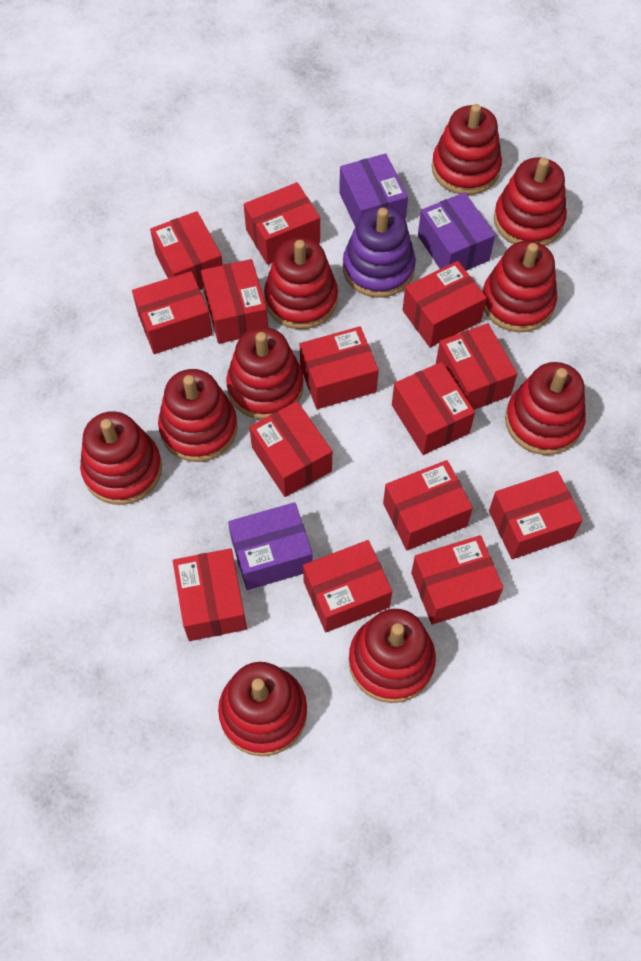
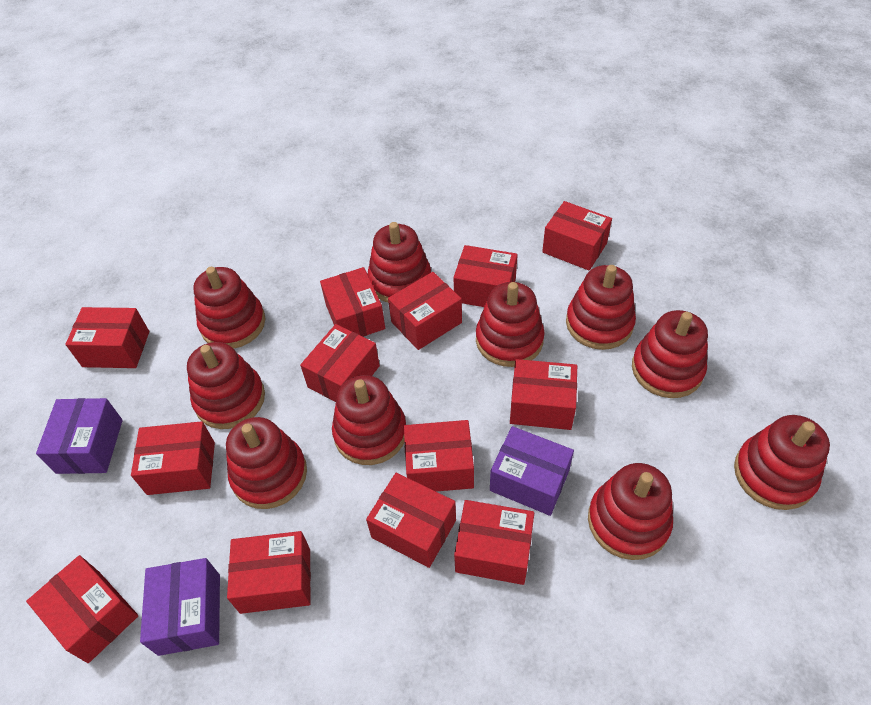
purple stacking toy: [343,206,416,298] = 1 -> none = 0
red box: [132,271,212,354] [150,211,223,290] [173,548,247,641] [201,259,268,344] [244,182,320,265] [249,401,332,497] [300,326,379,409] [303,540,392,632] [383,460,473,550] [392,362,475,455] [403,261,487,347] [411,535,503,625] [436,323,517,410] [489,471,583,559] = 14 -> [26,555,138,663] [65,307,149,368] [131,421,215,495] [227,531,311,614] [300,324,380,402] [320,267,385,337] [366,473,456,568] [388,272,462,350] [404,420,474,492] [453,245,518,307] [454,500,534,585] [510,359,577,430] [542,201,612,270] = 13

